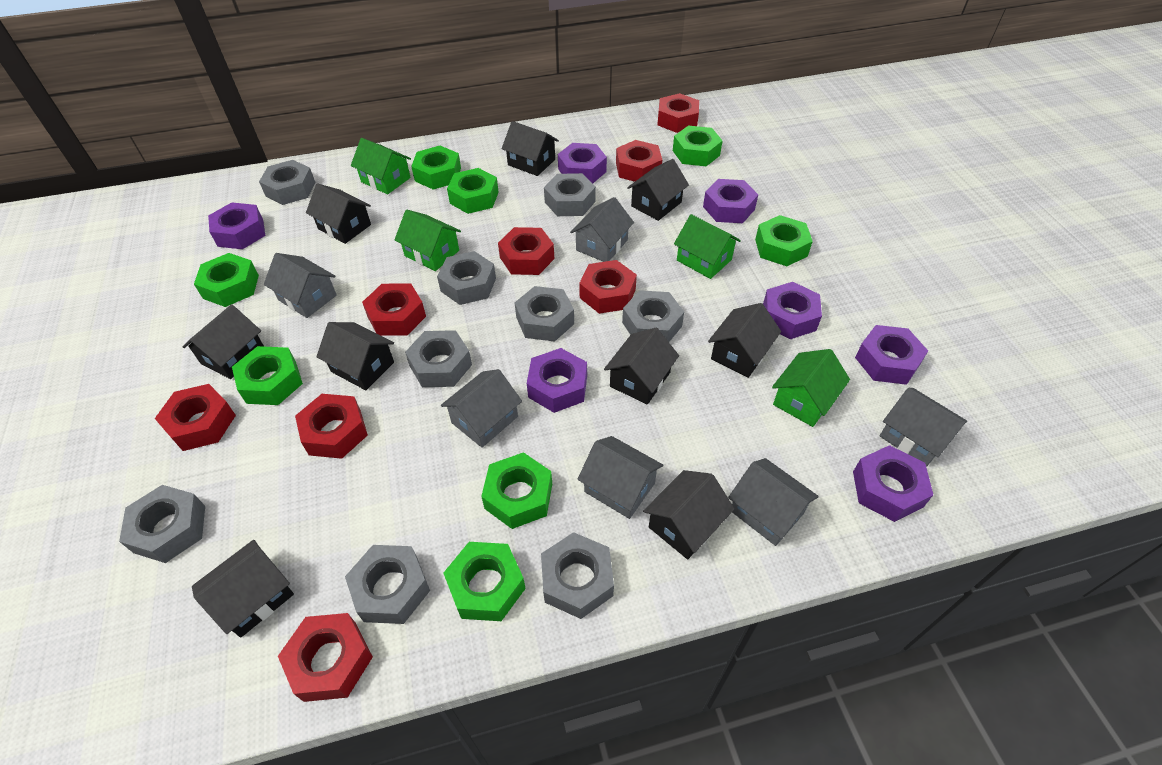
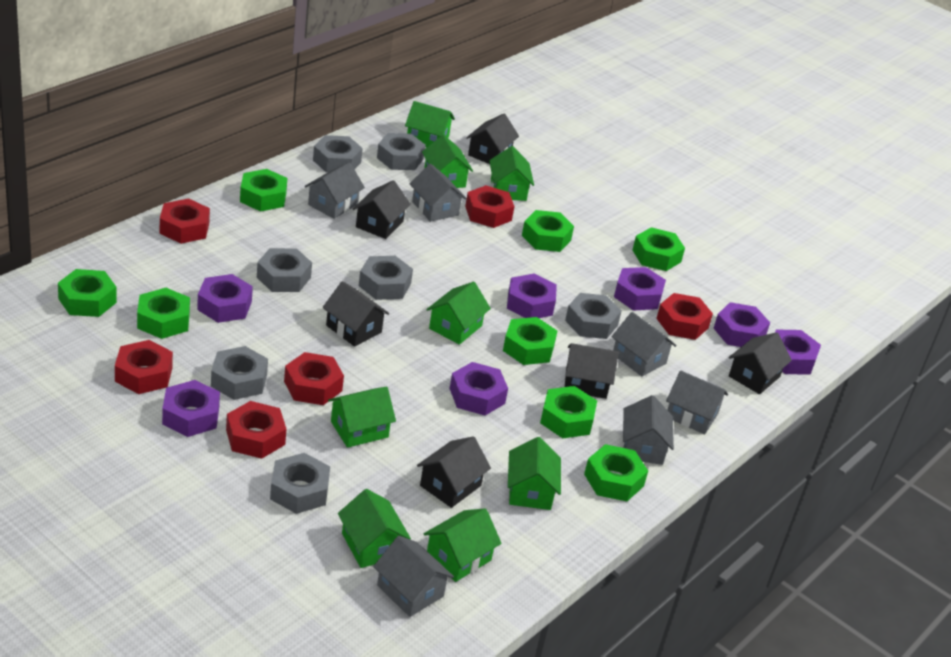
black house: [183,304,264,379] [192,540,294,638] [306,183,371,244] [316,322,394,390] [502,121,559,176] [604,328,679,405] [627,159,689,221] [643,470,734,559] [708,303,781,378] = 9 -> [322,281,389,347] [353,180,411,239] [417,436,491,508] [466,114,519,164] [565,343,619,399] [729,332,792,394] = 6
green house: [351,138,411,195] [394,210,461,271] [674,214,741,279] [772,349,850,427] = 4 -> [328,387,396,448] [338,489,411,568] [405,101,455,147] [422,135,473,188] [423,508,502,582] [426,282,491,345] [489,146,534,201] [508,437,561,510] = 8
grey nut: [119,485,205,563] [259,160,316,205] [345,545,430,624] [405,330,472,387] [437,251,496,305] [515,286,574,342] [541,532,614,619] [544,173,596,216] [622,290,684,342] = 9 -> [211,346,268,400] [257,248,312,292] [270,453,330,514] [313,135,363,173] [359,256,413,300] [377,133,426,170] [565,293,621,339] = 7
red nut: [155,384,236,451] [278,613,373,702] [295,394,368,459] [362,283,426,336] [498,227,554,275] [579,260,637,314] [616,140,662,182] [657,93,699,133] = 8 -> [115,340,173,394] [160,199,210,244] [226,401,286,459] [284,352,344,405] [465,185,515,228] [656,293,713,340] = 6

